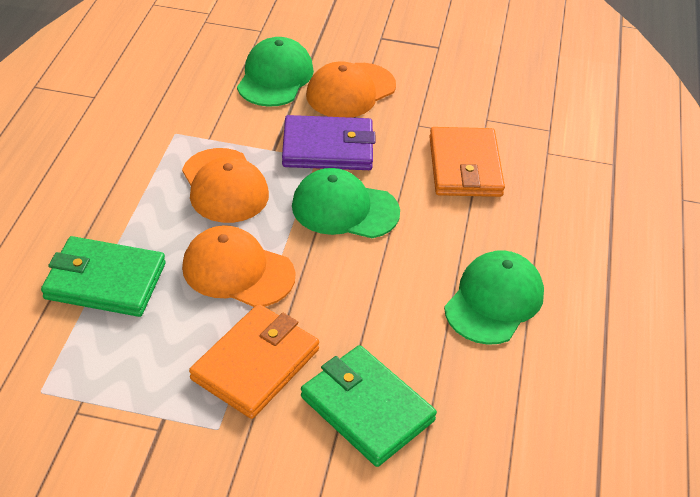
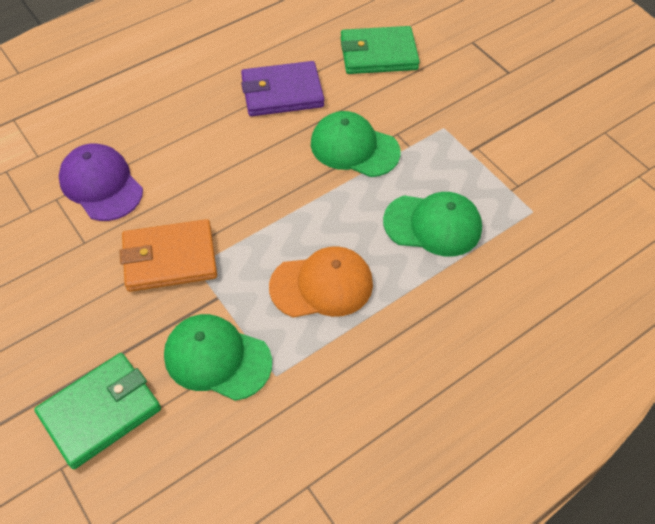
orange cap: [182,148,269,223] [182,225,295,307] [306,62,396,118] = 3 -> [269,246,373,318] = 1
orange wallet: [189,304,319,419] [429,127,505,197] = 2 -> [120,219,217,292] = 1
purple cap: none = 0 -> [59,143,143,221] = 1

